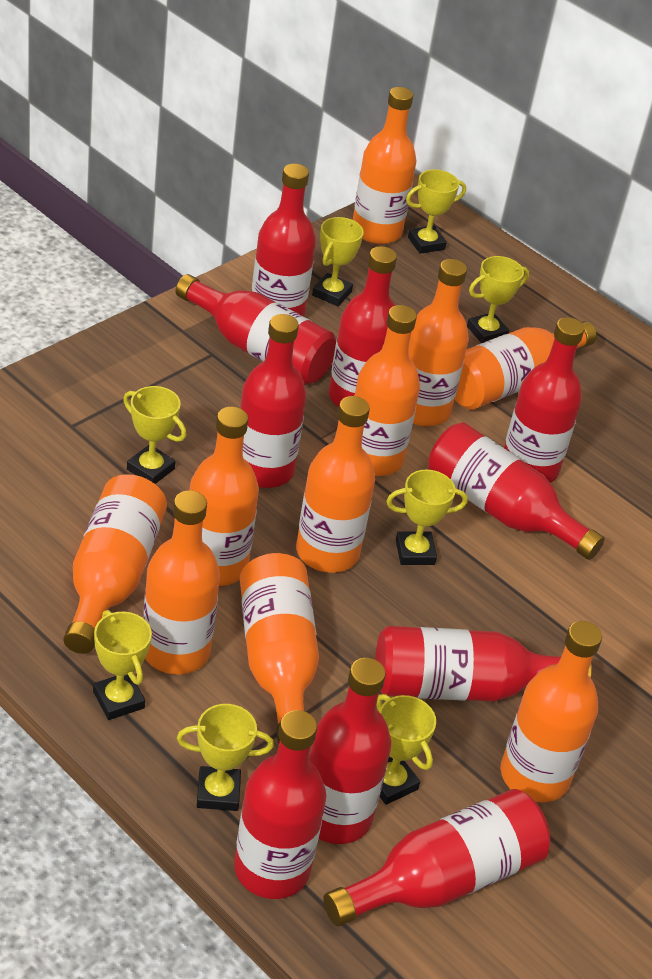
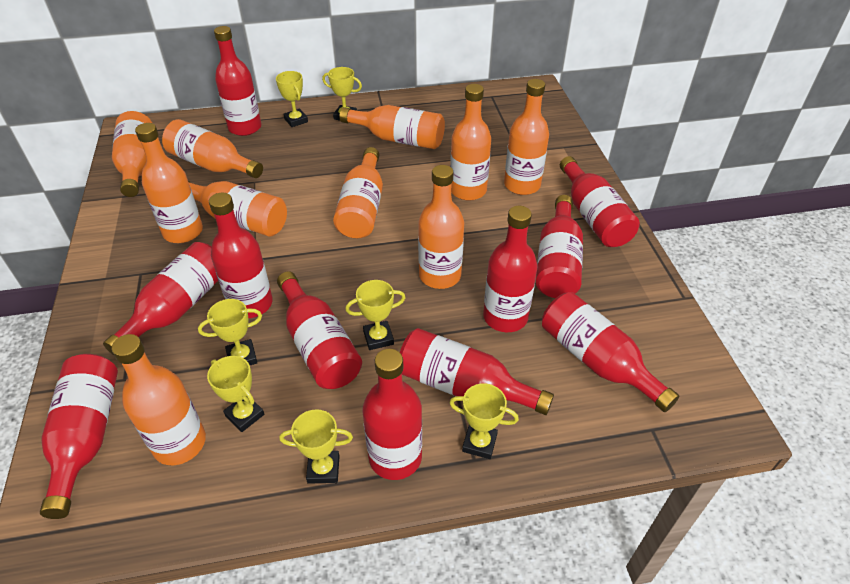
red bottle: [176,274,336,385] [234,710,326,899] [240,314,307,488] [252,164,316,317] [309,658,391,844] [323,789,551,926] [329,246,397,407] [375,626,592,701] [428,422,604,560] [504,317,585,483] = 10 -> [40,354,118,519] [103,242,218,355] [209,192,273,318] [214,26,261,136] [277,271,362,389] [362,349,422,480] [400,328,554,415] [483,206,538,332] [536,195,583,298] [542,292,679,412] [560,156,640,247] = 11
yellow trophy: [93,610,152,720] [123,386,186,484] [177,704,274,811] [312,217,364,306] [377,694,436,805] [386,470,468,565] [406,169,466,254] [467,256,529,343] = 8 -> [198,299,262,365] [207,356,264,432] [276,71,308,127] [279,410,353,484] [322,67,362,120] [345,280,406,350] [449,383,519,459] = 7

